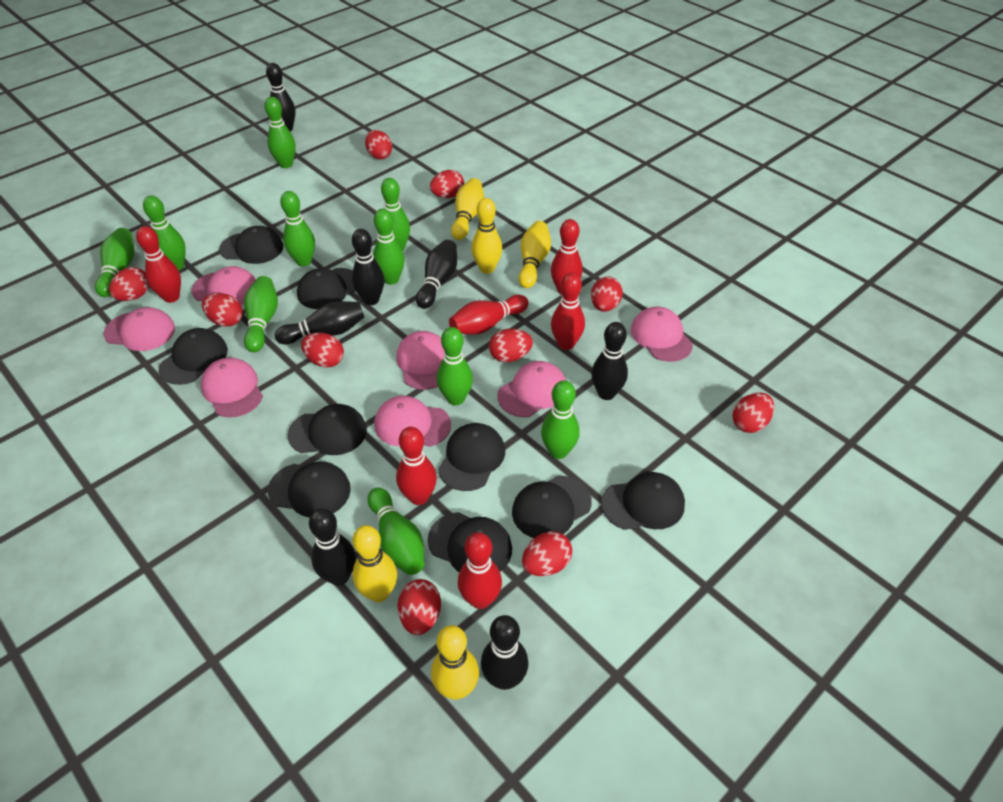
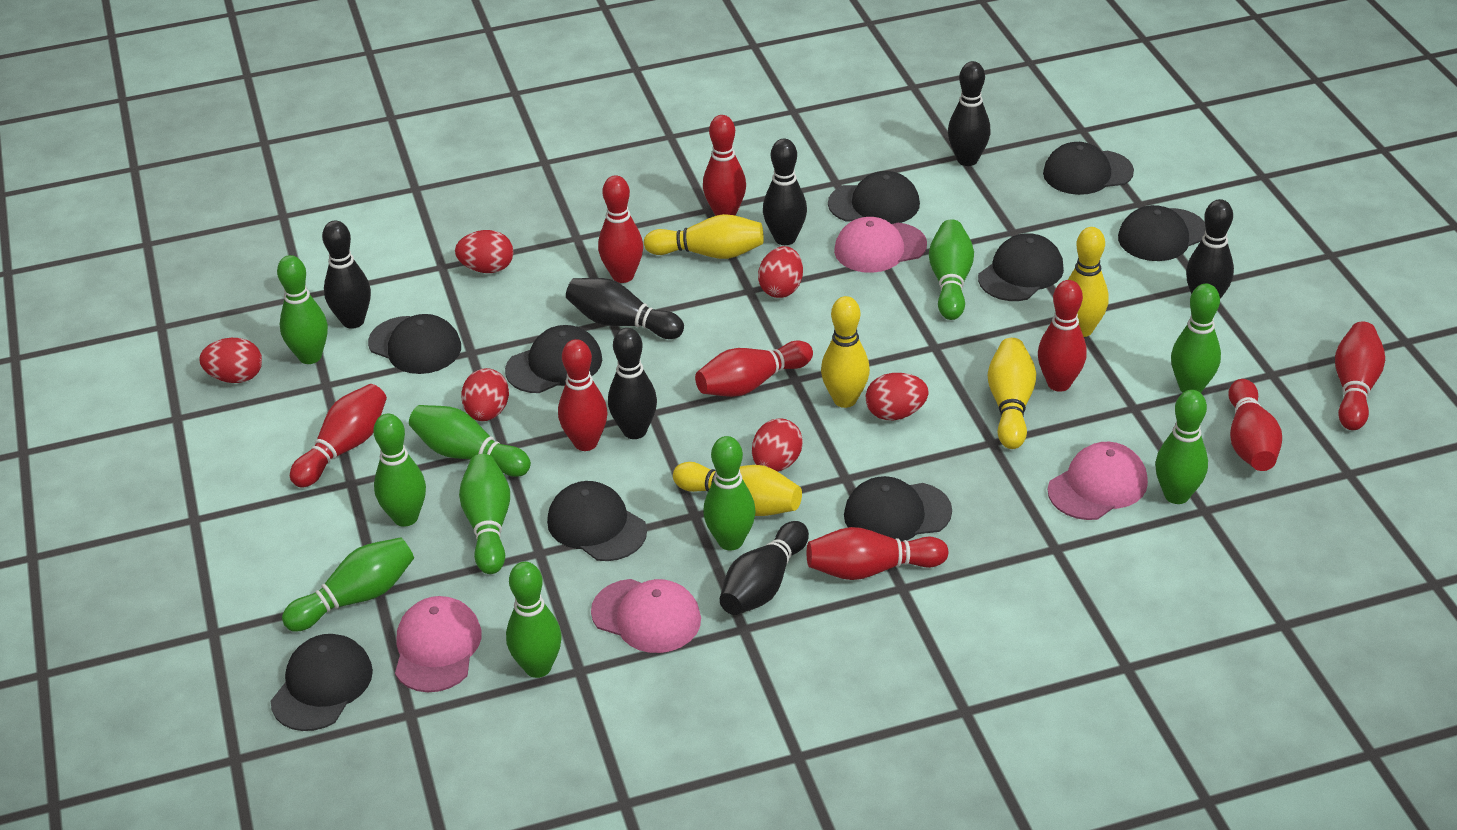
pink cap: [104,307,175,351] [191,266,256,305] [201,357,263,417] [374,396,451,447] [396,331,444,390] [498,361,566,417] [631,307,693,362] = 7 -> [395,596,482,692] [591,579,701,653] [834,217,927,273] [1048,442,1148,520] = 4
red bowling pin: [136,226,181,303] [396,427,437,505] [449,295,529,335] [458,532,502,609] [551,219,583,295] [551,273,585,350] = 6 -> [290,384,387,488] [558,339,607,451] [598,175,643,283] [695,340,813,397] [703,115,746,216] [807,527,948,580] [1038,280,1087,392] [1228,379,1282,471] [1335,322,1385,430] = 9
red egg: [109,267,149,301] [202,293,243,327] [301,333,344,368] [365,130,392,159] [398,579,441,635] [430,170,464,198] [489,329,533,362] [522,531,572,576] [591,277,623,312] [732,392,774,433] = 10 -> [199,338,262,383] [455,230,514,273] [461,368,509,421] [752,418,803,472] [758,246,803,298] [866,373,929,420] = 6

